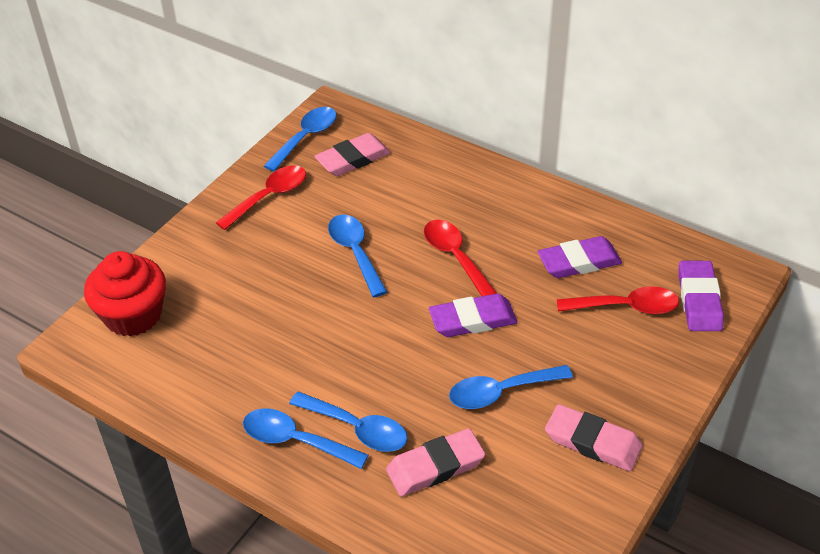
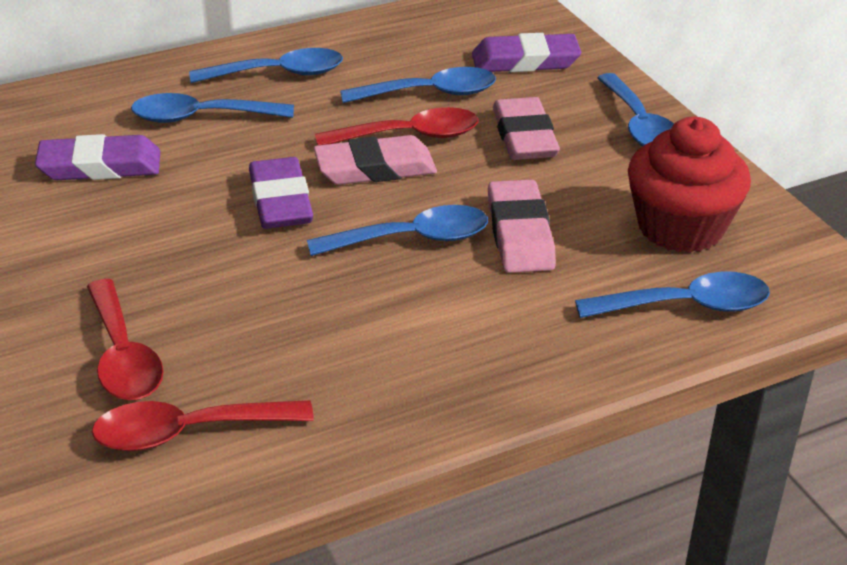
blue spoon: [243,408,368,469] [264,107,336,172] [289,392,407,452] [328,214,387,297] [449,365,573,409] = 5 -> [131,93,294,123] [189,48,343,83] [307,205,488,256] [340,67,496,103] [575,272,770,318] [597,73,674,146] = 6

